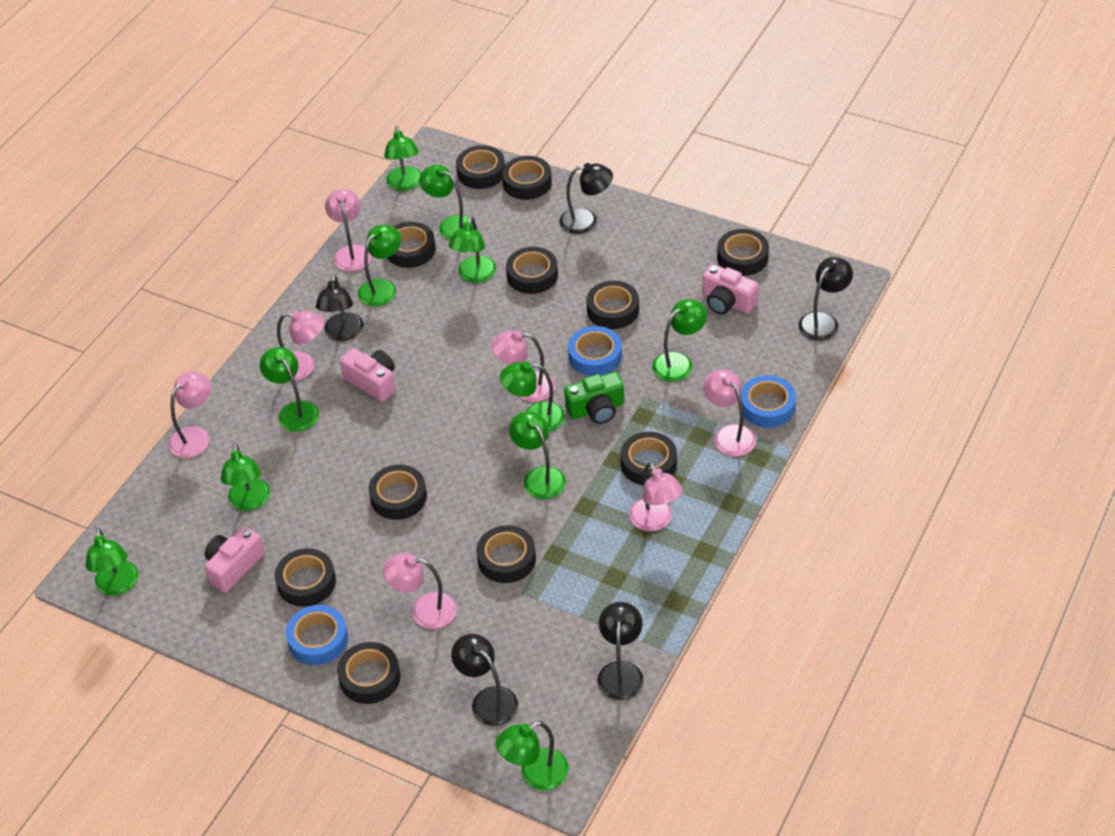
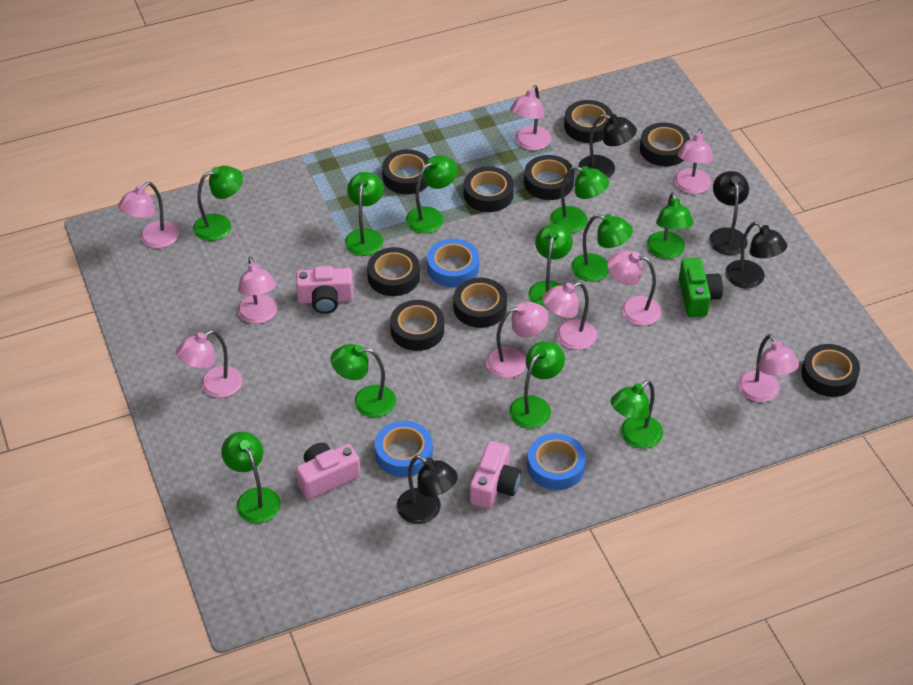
black lamp: [316,274,363,341] [451,634,518,726] [559,163,613,234] [597,602,644,700] [798,257,853,341] = 5 -> [397,455,458,524] [578,114,637,178] [709,171,749,255] [725,222,787,288] = 4
black tape: [275,548,336,607] [337,642,400,704] [369,465,427,520] [387,222,436,268] [456,145,505,189] [476,525,536,583] [502,156,552,200] [506,247,558,294] [587,281,639,329] [620,432,677,485] [717,229,769,276] = 11 -> [367,247,420,296] [382,149,429,194] [390,300,444,351] [454,278,507,328] [464,166,514,212] [524,155,574,200] [564,100,613,143] [640,123,690,166] [801,344,860,397] = 9
pink lamp: [168,372,211,458] [277,310,324,381] [325,189,371,271] [383,553,457,629] [491,330,556,402] [629,463,683,532] [703,370,756,457] = 7 -> [118,182,179,248] [176,330,243,398] [237,257,277,324] [486,302,548,378] [510,85,551,150] [542,282,597,350] [607,250,662,326] [674,128,713,194] [738,334,799,402] = 9

